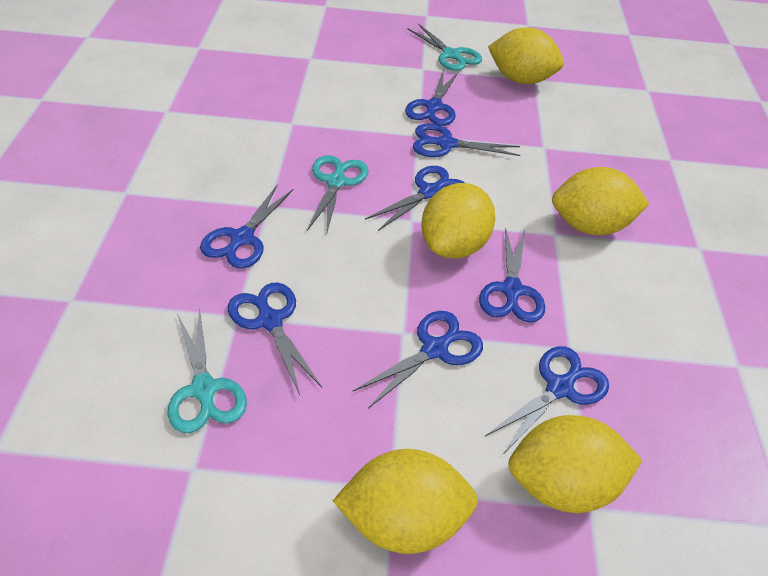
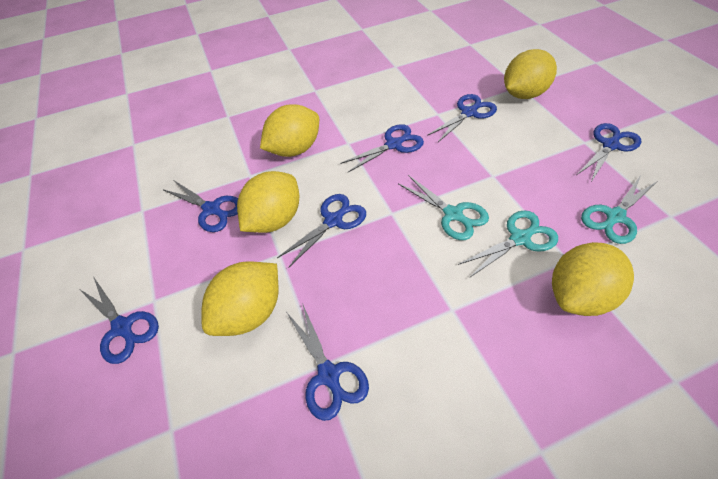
blue scissors: [200,185,293,268] [228,283,322,395] [353,311,483,409] [365,166,465,231] [405,70,458,126] [413,124,520,157] [479,227,545,323] [485,346,609,453] = 8 -> [78,278,159,364] [164,180,238,232] [277,194,366,268] [287,303,369,421] [340,124,424,172] [427,94,497,142] [578,123,641,182] = 7

